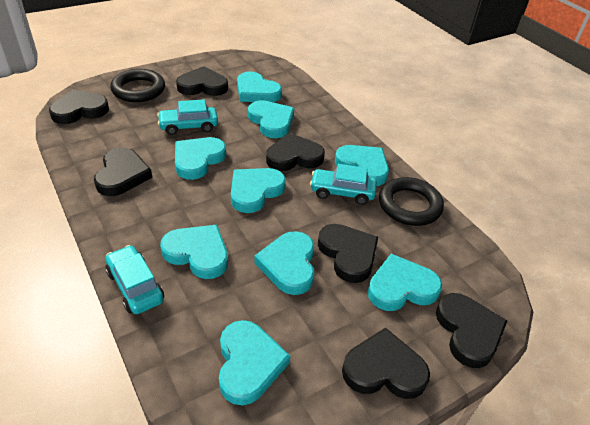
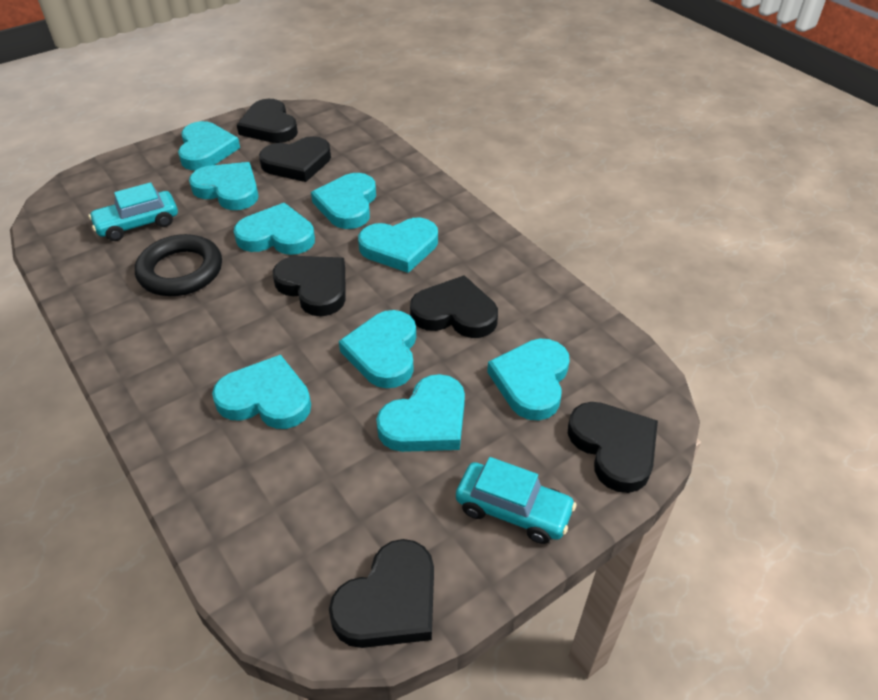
black heart: [49,89,109,124] [94,147,153,196] [176,66,228,96] [266,133,325,171] [318,224,378,283] [342,328,430,399] [436,293,508,368] = 7 -> [237,99,298,143] [259,136,331,182] [273,256,345,316] [329,539,434,648] [410,275,498,338] [568,402,658,493] = 6
black ring: [111,69,165,102] [379,177,444,226] = 2 -> [135,234,222,296] = 1
turquoise car: [105,245,164,314] [157,99,218,135] [310,164,377,205] = 3 -> [89,182,178,241] [456,457,577,544] = 2

